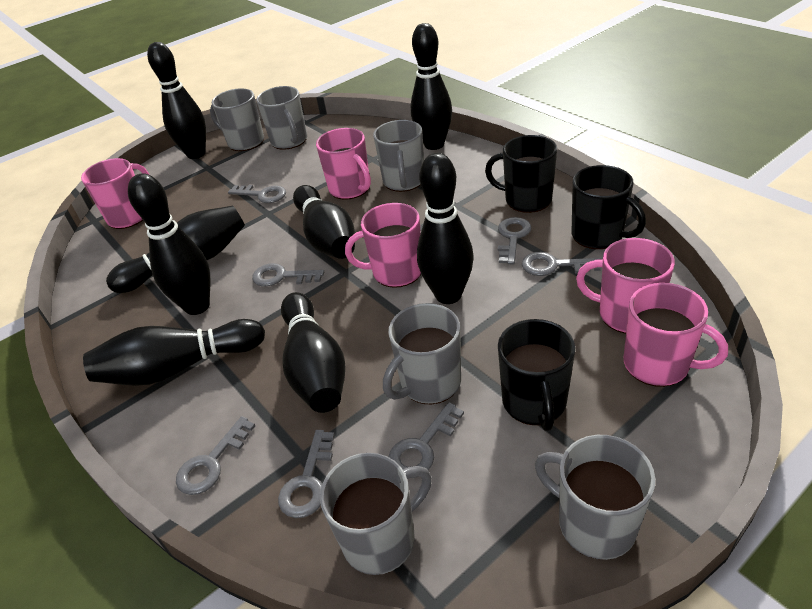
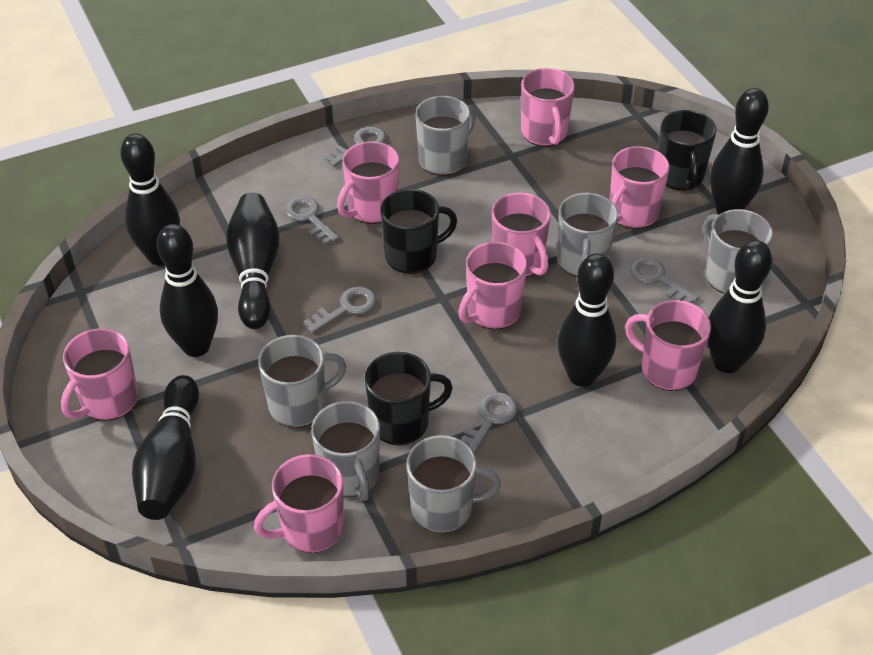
black bowling pin: [83,319,265,386] [106,206,245,293] [128,173,210,315] [147,42,206,159] [281,292,345,413] [293,185,355,259] [411,23,452,150] [417,153,474,304] = 8 -> [120,133,180,265] [132,375,199,520] [157,224,218,357] [226,193,280,329] [557,253,616,387] [708,240,772,373] [710,88,769,215] = 7
grey key: [176,416,255,495] [228,185,286,203] [252,263,324,287] [278,430,335,518] [388,402,464,478] [498,217,532,264] [522,252,601,276] = 7 -> [285,197,339,245] [304,287,377,333] [325,127,386,167] [461,392,518,453] [629,257,699,303] = 5
pink mug: [81,158,149,229] [316,128,371,200] [345,203,421,288] [576,238,675,334] [624,283,728,387] = 5 -> [61,328,138,421] [254,454,344,553] [337,141,399,224] [459,242,527,330] [492,193,551,277] [521,68,575,146] [610,146,669,229] [625,300,711,391] = 8

